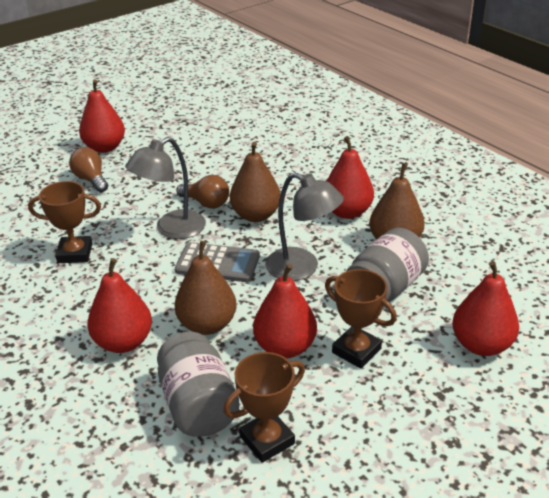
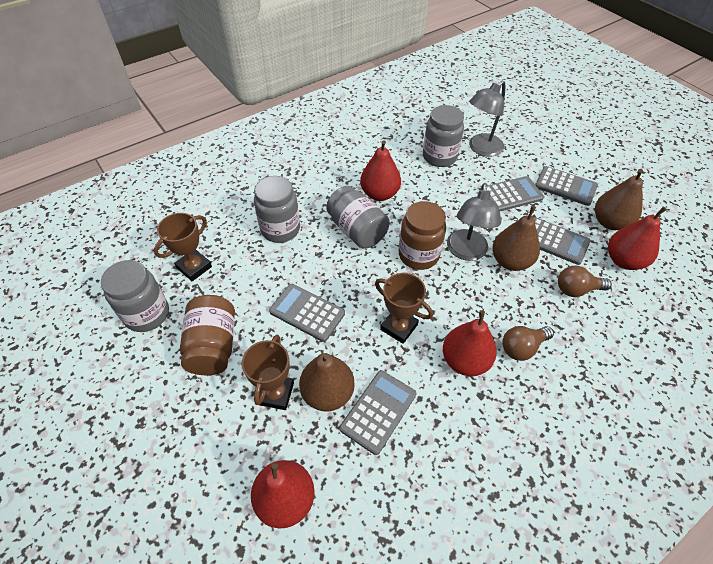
brown jar: none = 0 -> [180,295,235,375] [399,201,446,270] = 2
grey calculator: [175,242,260,282] = 1 -> [269,284,345,342] [340,370,416,455] [480,176,544,211] [533,217,591,265] [535,166,598,206] = 5
grey jar: [157,332,240,437] [346,228,429,302] = 2 -> [101,260,169,332] [254,176,300,243] [326,186,390,249] [423,105,464,167] = 4
red pear: [79,80,125,153] [87,258,152,353] [253,264,317,358] [327,136,374,219] [452,261,519,356] = 5 -> [251,460,315,529] [360,140,401,201] [443,310,497,376] [608,207,667,270] = 4

